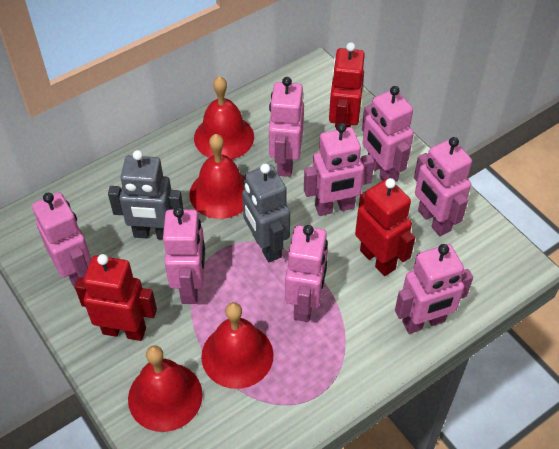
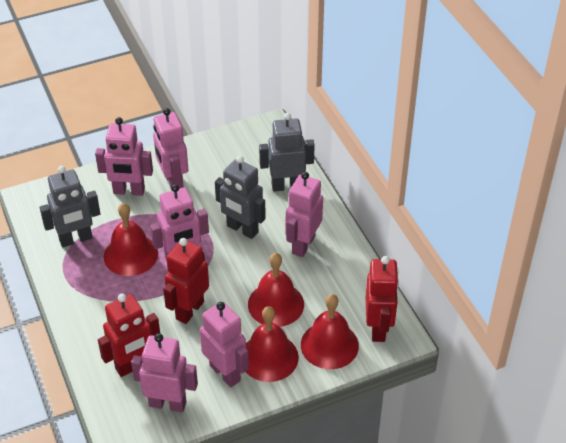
grey robot: [108,150,184,240] [242,164,290,262] = 2 -> [40,166,100,247] [215,156,266,239] [259,113,315,192] = 3
pink robot: [32,192,91,290] [163,207,205,304] [269,77,304,177] [285,225,328,322] [304,123,374,216] [362,86,414,182] [395,244,473,334] [414,137,472,236] = 8 -> [95,117,153,196] [131,333,198,412] [150,184,209,261] [153,108,188,189] [200,302,249,387] [286,172,323,257] = 6

